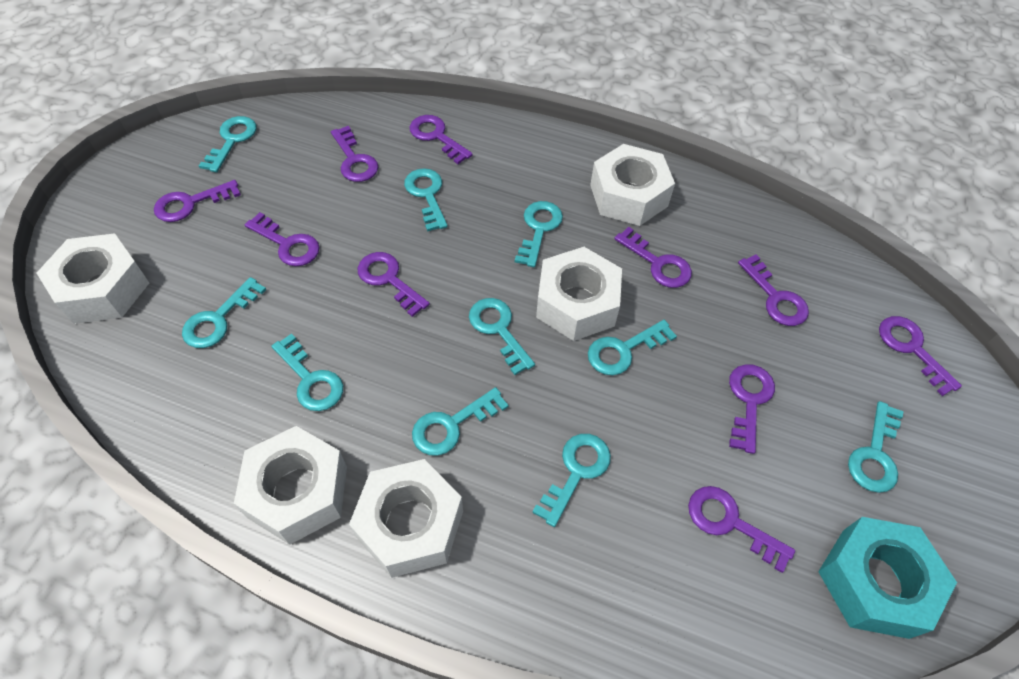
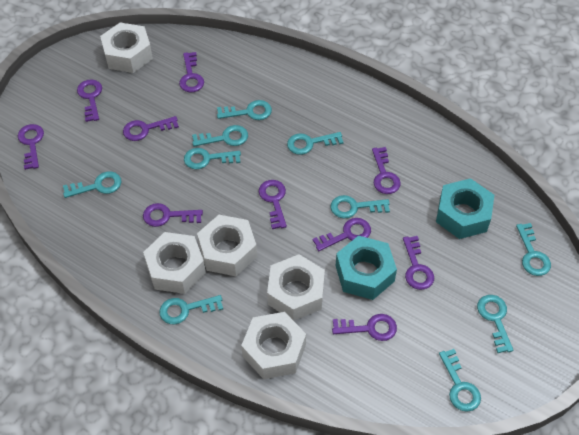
turquoise nut: [818,517,957,639] = 1 -> [336,235,397,300] [436,178,494,239] = 2

